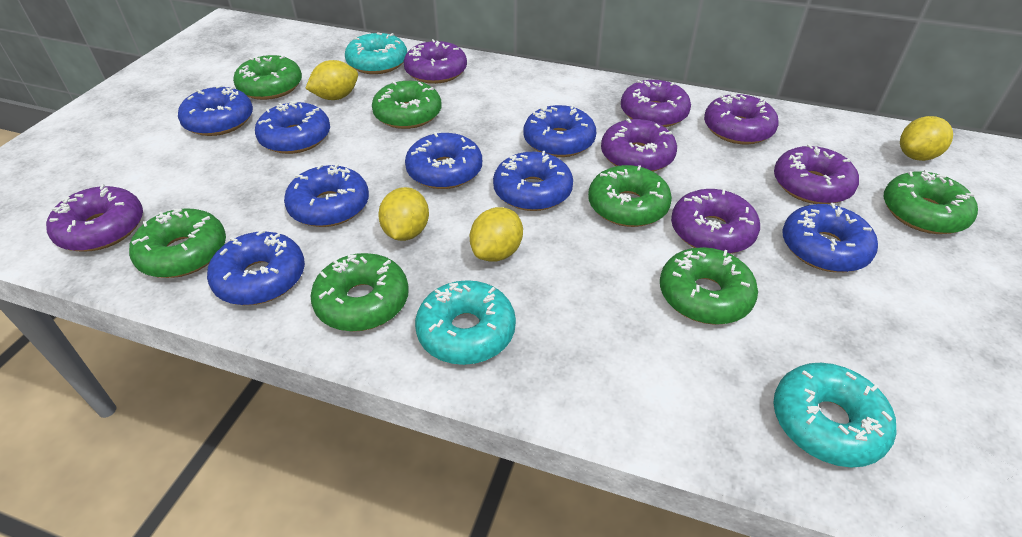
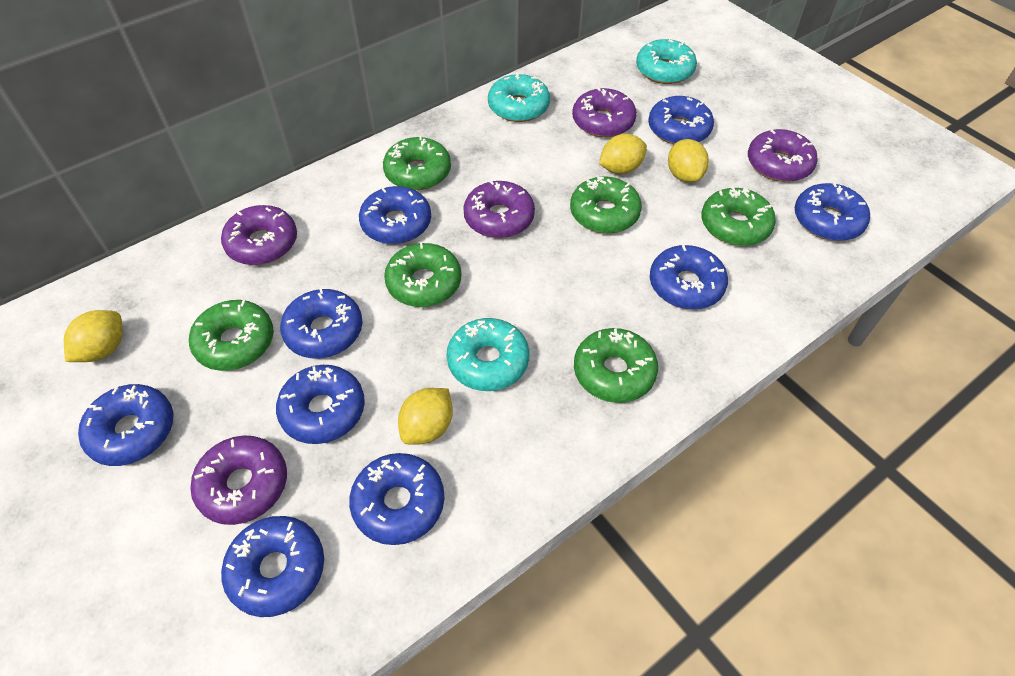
blue donut: [178,85,253,136] [207,230,305,305] [255,101,330,154] [284,164,369,227] [405,132,482,189] [493,151,573,211] [523,105,596,157] [783,203,878,272] = 8 -> [78,384,173,466] [221,516,324,617] [276,365,365,444] [280,288,363,358] [349,453,445,545] [359,186,431,244] [648,96,714,144] [650,245,728,309] [795,182,870,241] = 9
green donut: [129,208,226,278] [233,55,302,100] [310,253,409,332] [372,81,442,129] [588,165,672,227] [660,247,758,325] [884,170,978,234] = 7 -> [189,300,274,371] [383,136,451,190] [384,243,461,307] [570,176,642,234] [574,328,658,403] [701,187,776,246] = 6
purple donut: [46,184,143,251] [404,39,467,84] [601,119,677,172] [621,80,691,127] [671,189,760,254] [704,94,779,145] [774,144,859,204] = 7 -> [190,435,287,525] [221,205,297,265] [463,180,535,238] [572,87,637,137] [748,129,818,182] = 5

